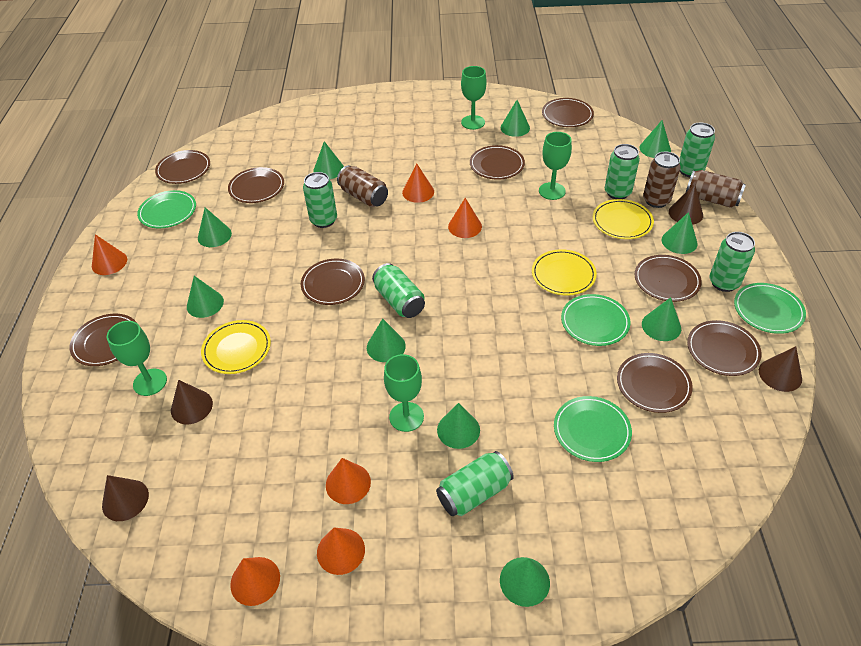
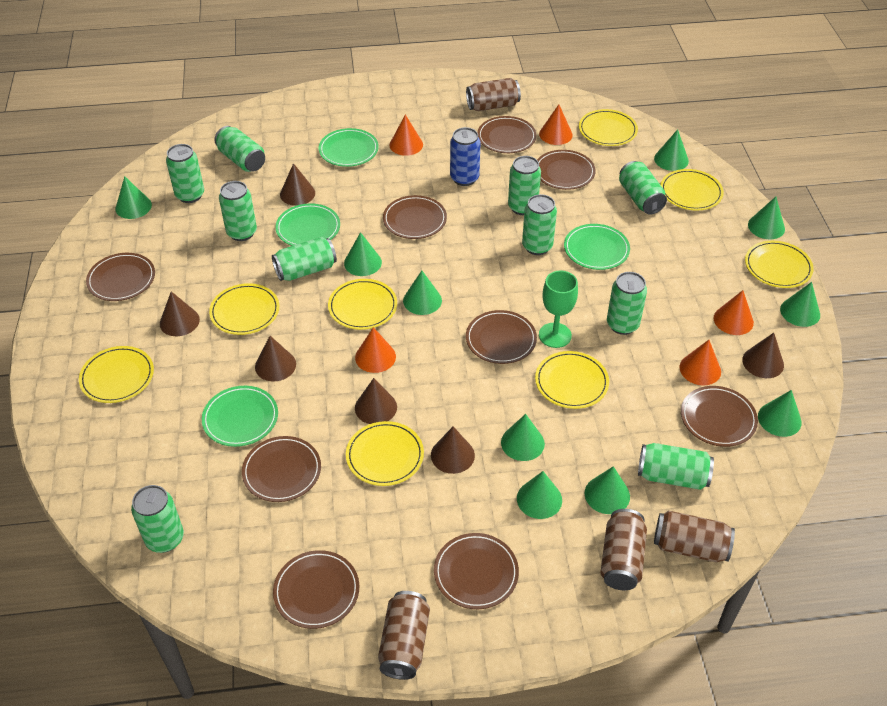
blue can: none = 0 -> [450,127,480,186] = 1
brown can: [337,165,388,207] [643,151,681,208] [686,170,746,208] = 3 -> [378,591,430,680] [466,78,521,111] [600,509,647,590] [654,510,735,562] = 4
brown cone: [102,475,149,521] [171,380,213,424] [669,184,703,225] [759,346,802,392] = 4 -> [160,291,200,336] [255,336,296,381] [280,163,315,206] [355,378,397,424] [431,426,475,474] [742,333,784,378] = 6
green can: [303,172,337,228] [372,263,425,318] [436,451,514,516] [605,144,640,199] [679,123,715,177] [710,232,755,292] = 6 -> [131,485,184,553] [166,144,204,203] [214,126,265,172] [219,181,257,241] [272,237,337,281] [508,156,541,215] [522,194,557,255] [607,272,647,335] [619,161,667,214] [638,443,714,490] = 10
green goblet: [107,321,167,396] [384,354,424,432] [461,66,487,130] [539,132,572,200] = 4 -> [539,270,578,348] = 1
orange cone: [92,234,127,275] [230,557,280,606] [317,527,365,575] [326,458,371,504] [402,163,434,203] [448,198,482,238] = 6 -> [355,327,396,373] [390,114,423,156] [539,104,573,145] [680,340,721,386] [714,290,754,335] = 5
yellow plate: [201,320,271,374] [532,249,597,296] [593,199,654,239] = 3 -> [79,346,154,403] [209,283,279,335] [328,279,397,330] [346,421,424,486] [535,351,609,409] [579,109,638,146] [661,169,724,210] [745,241,814,288] = 8

